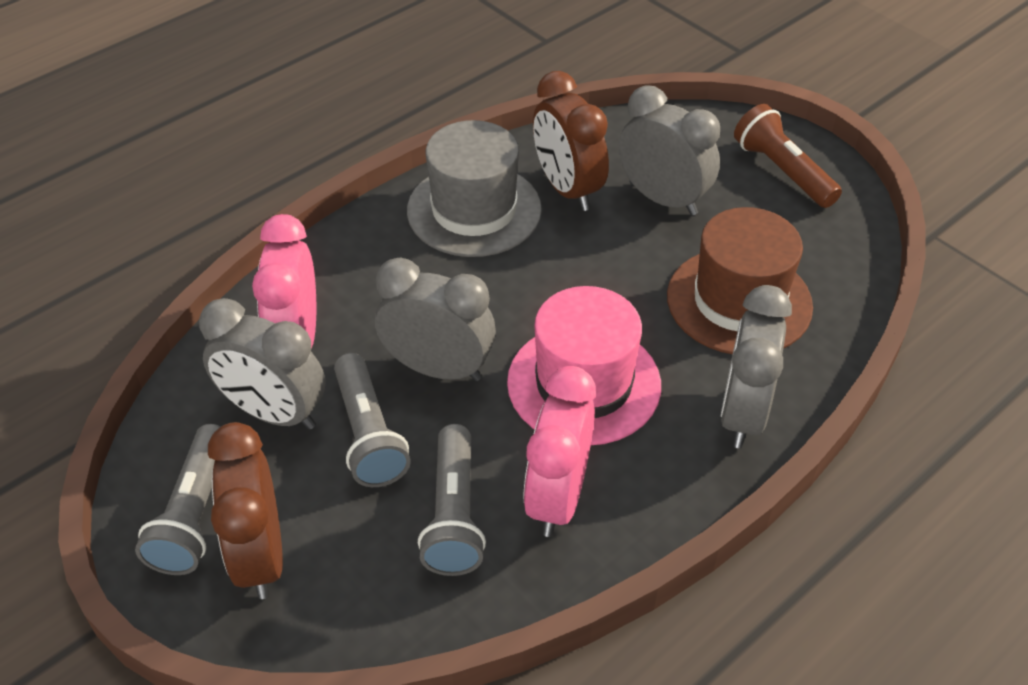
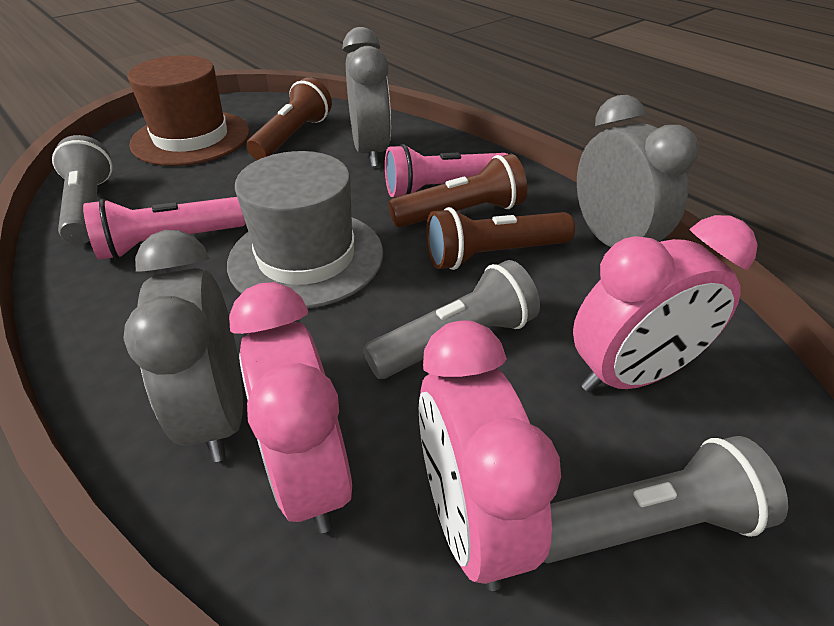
brown clock: [208,422,283,599] [533,71,609,211] = 2 -> none = 0
brown flashlight: [734,104,842,208] = 1 -> [246,77,332,160] [388,154,527,227] [426,207,575,270] = 3
grey clock: [199,298,326,430] [375,258,496,381] [618,85,720,216] [720,285,792,448] = 4 -> [123,230,243,462] [343,27,391,167] [577,95,699,247] = 3
pink clock: [252,214,316,348] [523,366,596,537] = 2 -> [229,282,352,533] [419,320,561,591] [573,215,758,392] = 3
pink flashlight: none = 0 -> [83,197,246,260] [385,144,508,197] = 2
pink hat: [507,286,661,445] = 1 -> none = 0

